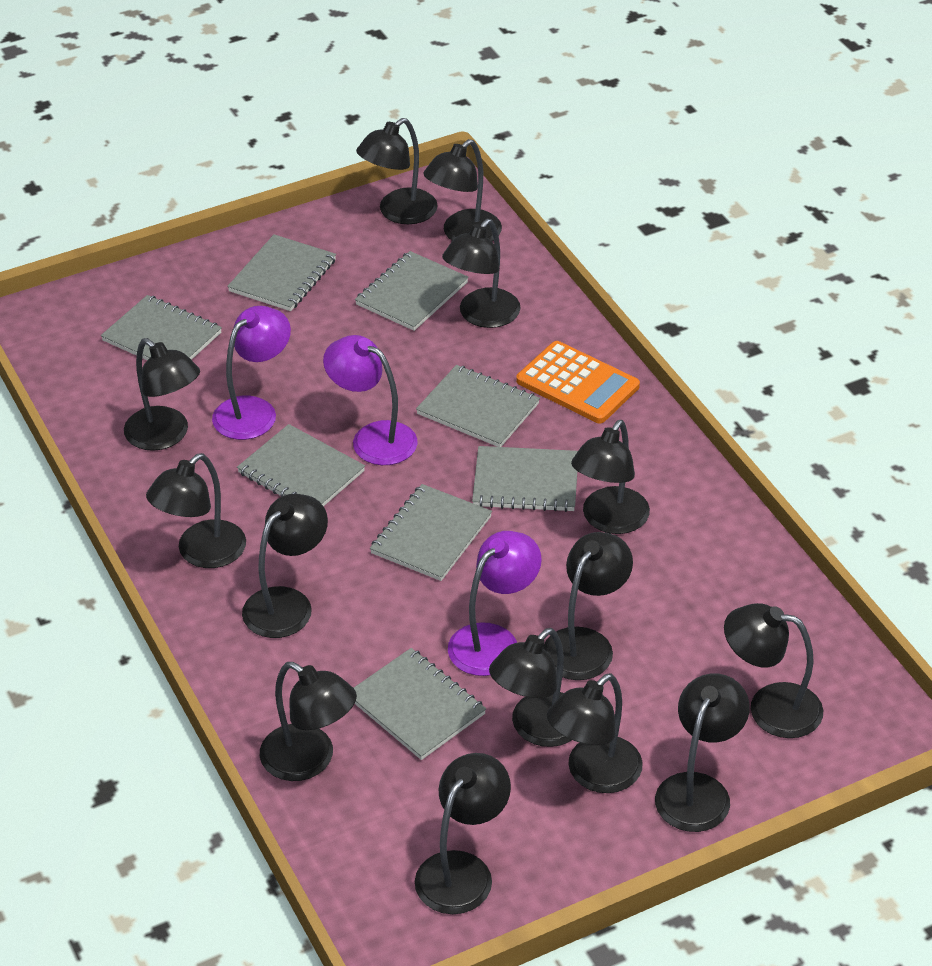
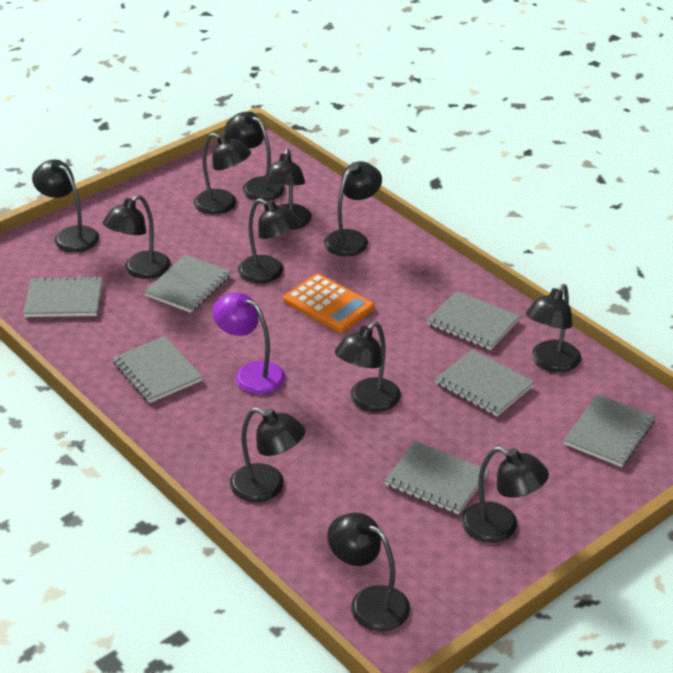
black lamp: [124,338,200,451] [146,453,246,568] [242,494,328,638] [260,662,357,781] [356,118,438,224] [415,753,511,914] [423,139,502,241] [442,219,521,328] [489,628,572,747] [543,532,633,680] [547,673,643,793] [571,420,650,534] [655,674,750,832] [724,603,823,738] = 14 -> [32,160,99,252] [103,195,171,279] [193,133,251,215] [225,112,285,201] [230,407,306,502] [238,198,300,283] [263,148,312,230] [324,161,382,256] [327,513,410,631] [335,322,401,412] [461,446,549,543] [526,284,581,372] = 12
grey notebook: [101,295,222,360] [227,234,336,311] [237,424,365,506] [354,648,486,760] [355,251,469,331] [370,484,492,581] [416,365,540,447] [472,446,578,512] = 8 -> [23,276,102,317] [113,336,203,403] [144,255,231,313] [384,441,489,515] [427,291,520,350] [435,349,534,416] [564,394,655,467] = 7
purple lamp: [212,306,291,440] [323,335,418,465] [448,531,542,676] = 3 -> [212,292,285,394] = 1

